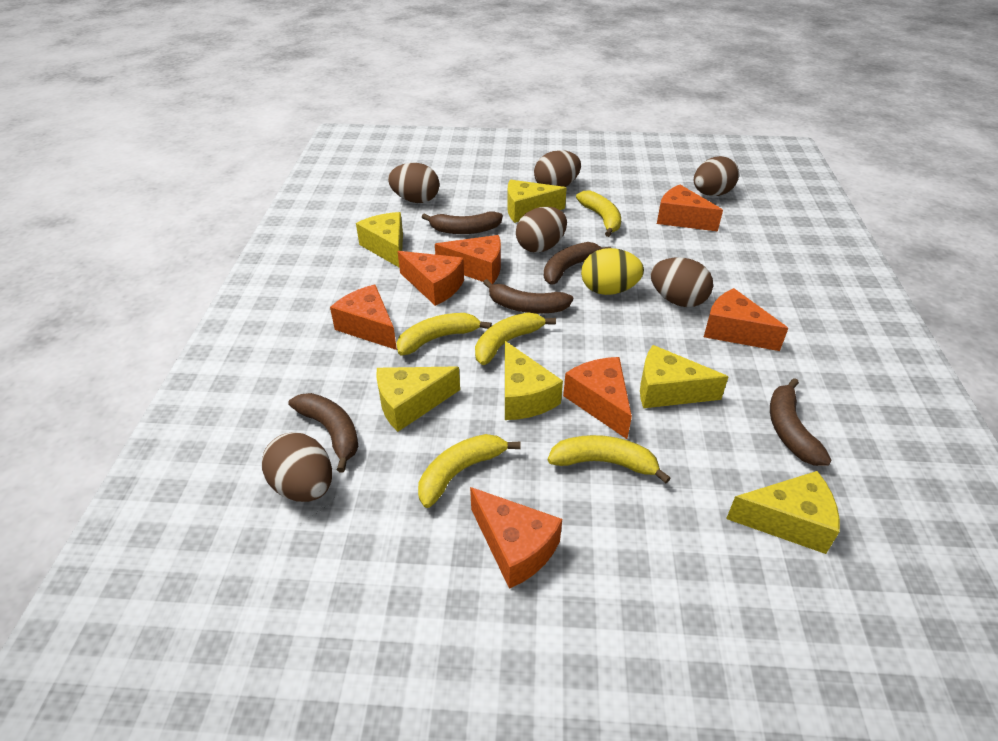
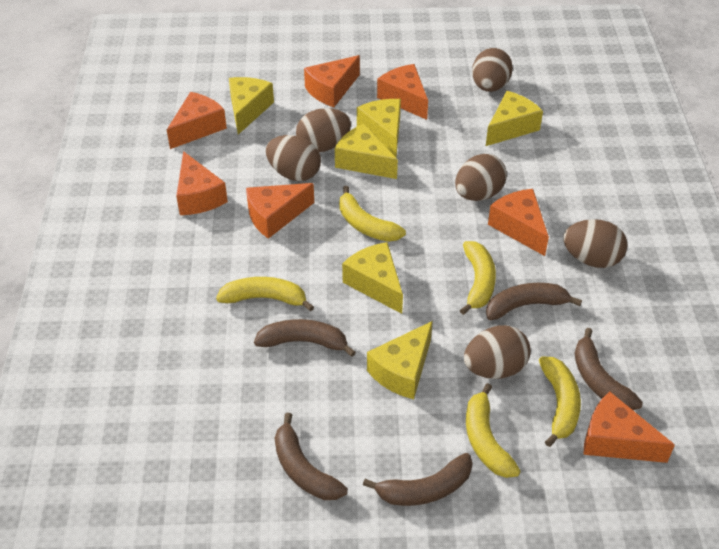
yellow egg: [581,248,644,295] = 1 -> none = 0

